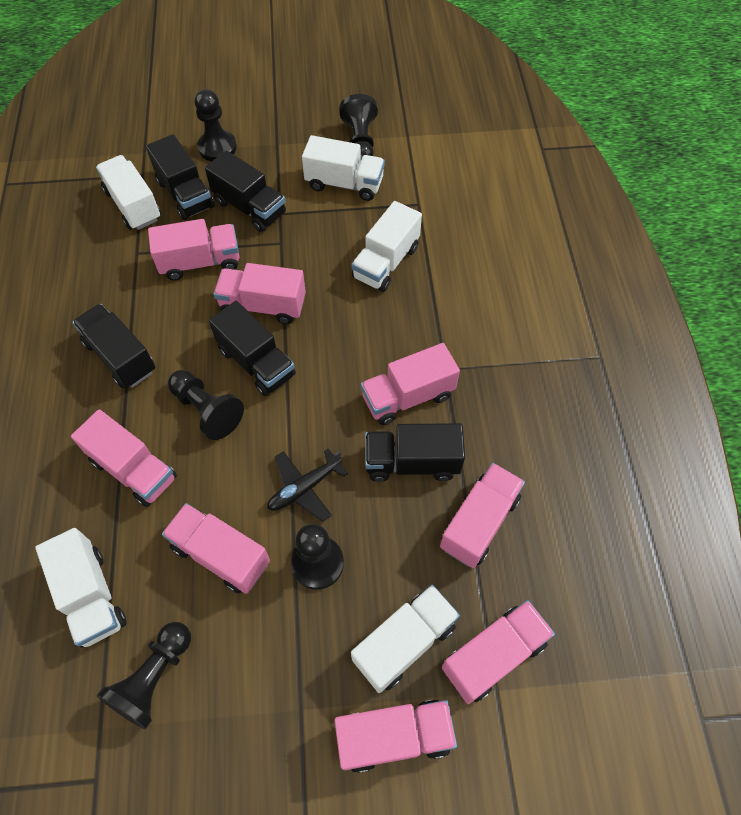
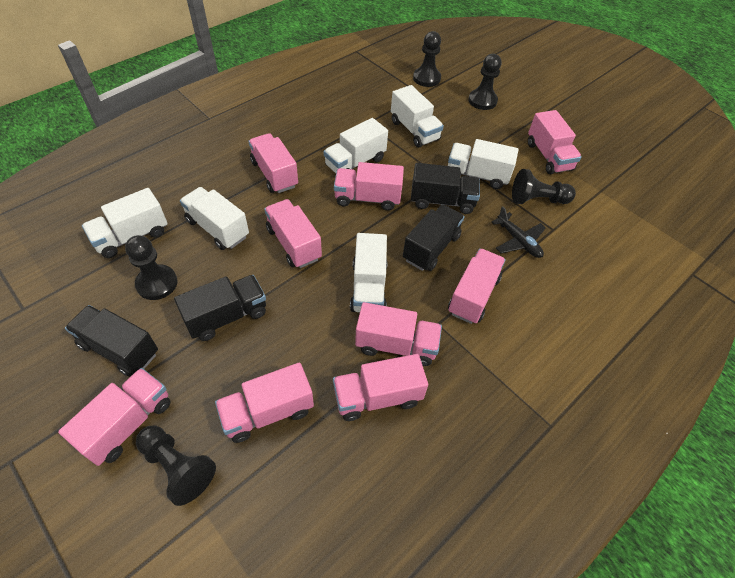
black truck: [72,304,155,388] [146,134,215,220] [205,151,286,232] [209,301,296,396] [365,423,465,482] = 5 -> [65,305,158,377] [174,275,266,341] [403,204,464,271] [411,163,480,214] = 4
pink truck: [71,409,177,507] [148,219,240,281] [162,503,270,594] [214,263,306,324] [334,700,457,773] [361,343,460,425] [440,463,525,568] [442,600,555,704] = 8 -> [58,368,171,466] [215,362,314,443] [248,133,298,193] [264,199,322,268] [333,354,428,421] [334,162,404,211] [355,302,442,366] [448,248,506,324] [528,110,582,174] = 9
white truck: [35,528,126,647] [96,155,161,230] [302,135,385,201] [351,201,422,292] [351,585,460,693] = 5 -> [82,188,168,258] [180,187,249,250] [324,118,388,173] [350,233,387,312] [391,85,444,148] [448,139,519,189] = 6

